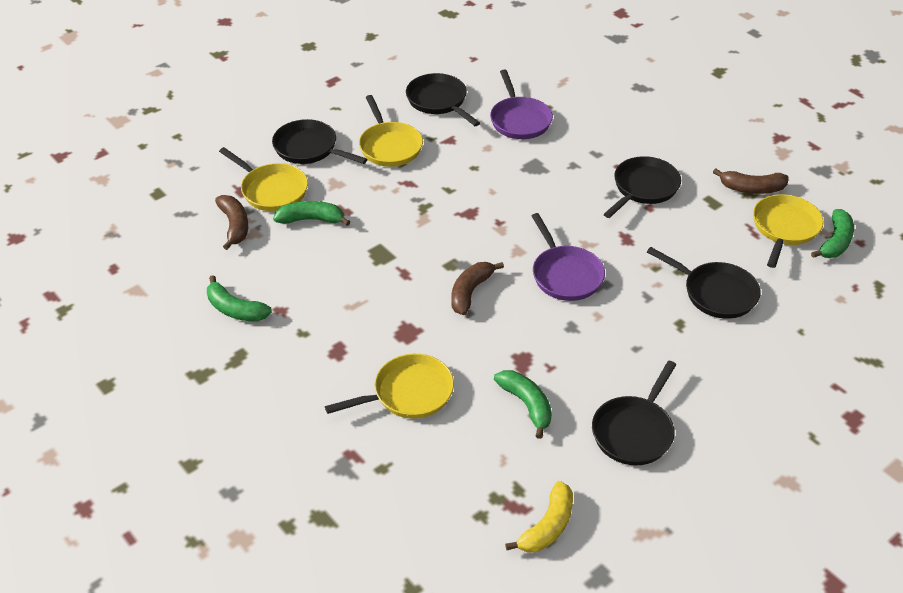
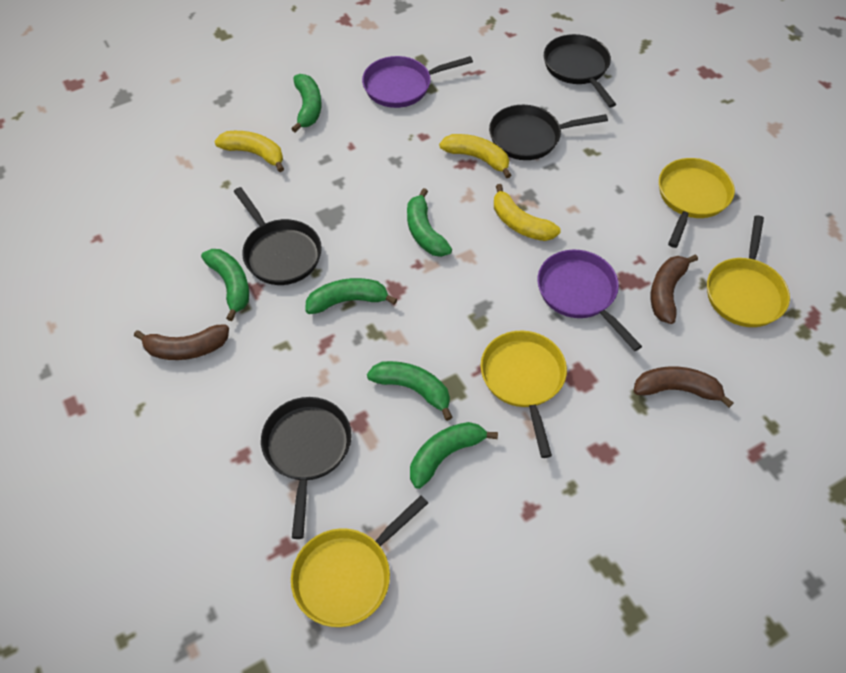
black pan: [272,119,367,164] [406,73,480,126] [592,361,676,465] [604,156,681,218] [647,247,761,319] = 5 -> [233,187,322,285] [261,397,351,539] [489,105,608,160] [544,34,616,107] = 4
green banana: [207,275,272,322] [273,201,350,226] [494,370,552,439] [811,209,854,258] = 4 -> [201,249,249,321] [291,74,321,132] [305,278,397,314] [367,361,453,421] [407,188,452,257] [410,422,498,489] = 6
yellow banana: [505,481,573,553] = 1 -> [214,131,284,172] [439,134,511,178] [494,184,561,241] = 3

